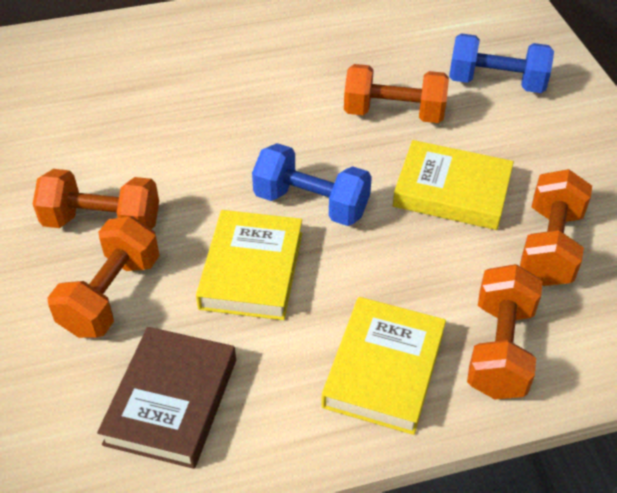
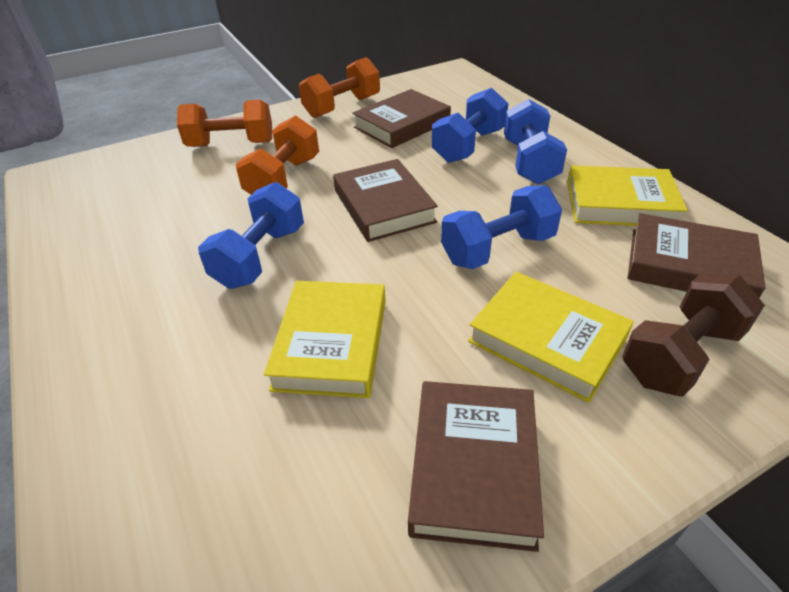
blue dumbbell: [252,143,372,226] [449,33,554,93] = 2 -> [198,182,304,289] [432,88,509,163] [441,185,562,269] [504,99,567,185] = 4
brown book: [97,327,236,469] = 1 -> [333,159,438,242] [353,89,451,148] [408,381,544,552] [627,213,765,298] = 4
brown dumbbell: none = 0 -> [622,273,765,397] = 1
orange dumbbell: [33,169,159,229] [47,216,160,338] [344,64,449,123] [467,264,542,399] [520,169,592,286] = 5 -> [177,100,272,147] [235,115,319,195] [299,57,380,118] = 3

